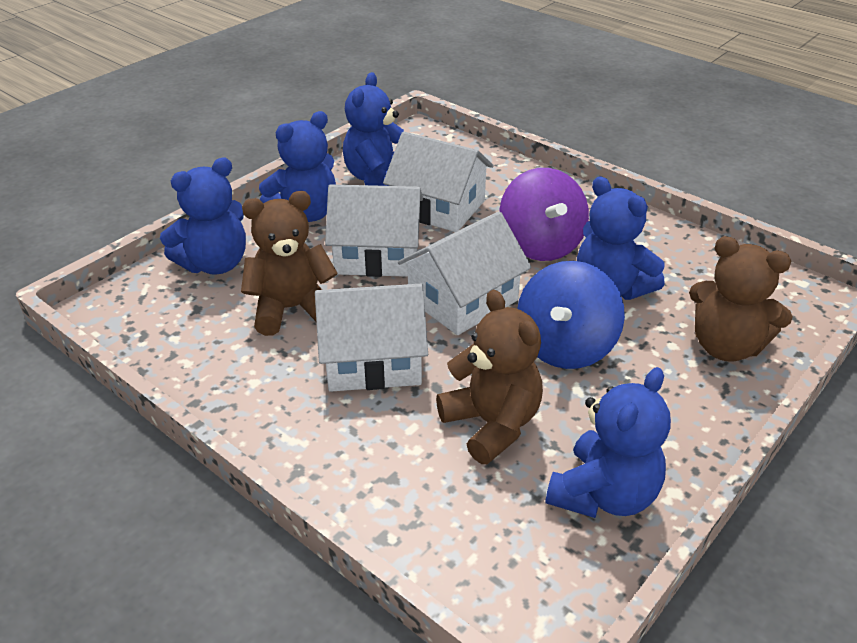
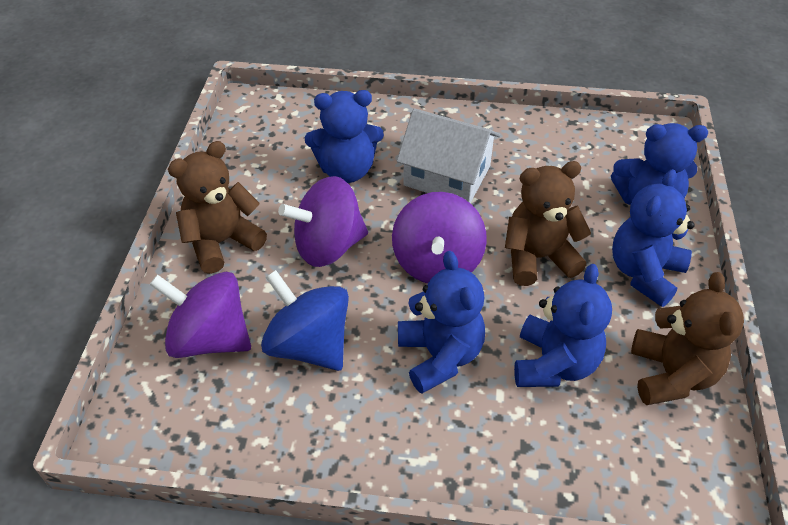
purple spinning top: [499,168,589,261] = 1 -> [150,272,251,358] [278,176,368,267] [392,192,487,283] = 3
white house: [315,284,428,392] [325,184,423,277] [383,131,494,232] [398,211,532,335] = 4 -> [397,108,500,203] = 1

